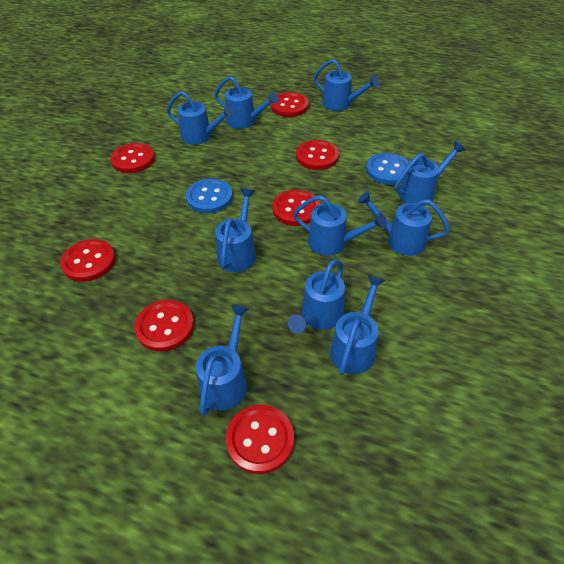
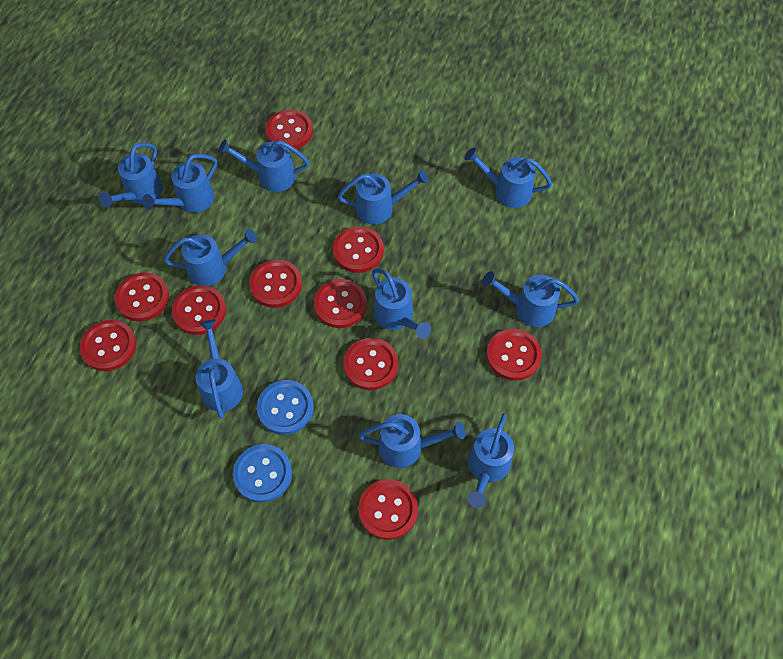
blue watering can: [167,91,234,145] [196,305,249,416] [215,76,279,129] [215,188,256,272] [288,259,345,334] [293,195,387,256] [314,59,379,111] [330,275,385,375] [357,191,450,256] [395,141,465,206] = 10 -> [99,143,163,208] [142,154,217,213] [163,229,257,286] [196,319,243,418] [218,139,309,192] [338,170,429,225] [358,414,466,468] [372,268,431,339] [464,148,552,208] [468,413,514,508] [482,271,579,327] = 11
red button: [60,239,115,282] [110,143,155,173] [134,300,194,352] [226,405,294,474] [271,92,309,117] [272,190,320,226] [296,140,339,170] = 7 -> [80,320,136,371] [114,272,169,322] [172,285,226,335] [249,259,302,308] [265,109,313,149] [314,279,367,328] [333,226,384,273] [343,338,398,390] [358,479,418,540] [486,329,542,381] = 10

